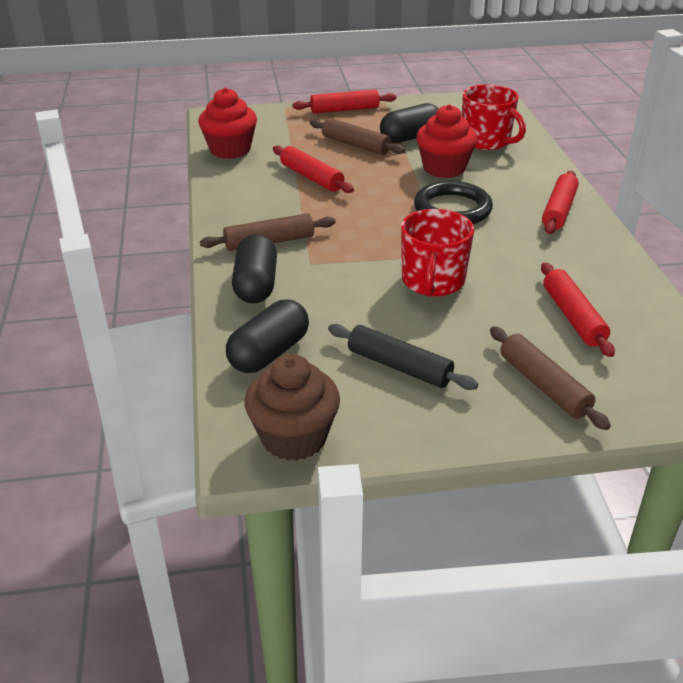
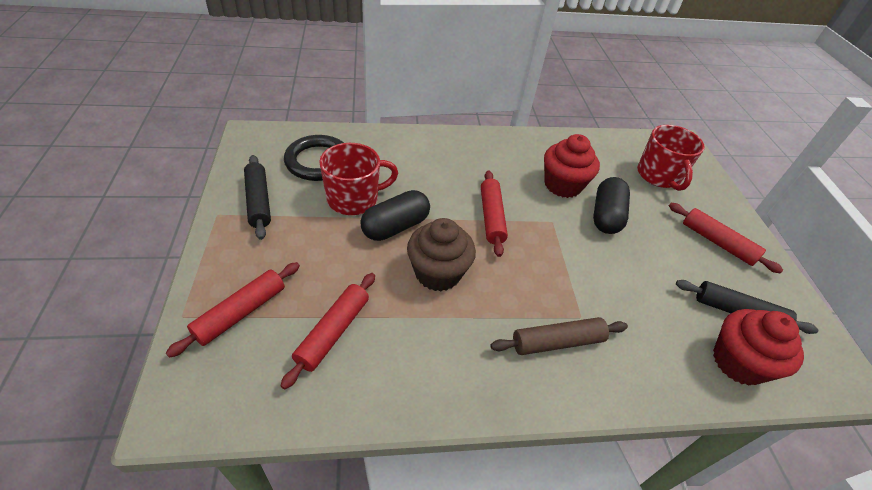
black capsule: [226,299,309,373] [232,234,277,304] [380,103,439,143] = 3 -> [360,190,430,241] [593,177,630,234] = 2
black rolling pin: [328,324,478,390] = 1 -> [244,155,271,240] [676,280,818,334] = 2
brown rolling pin: [200,213,336,251] [310,118,405,155] [490,326,611,430] = 3 -> [490,317,628,355] = 1

